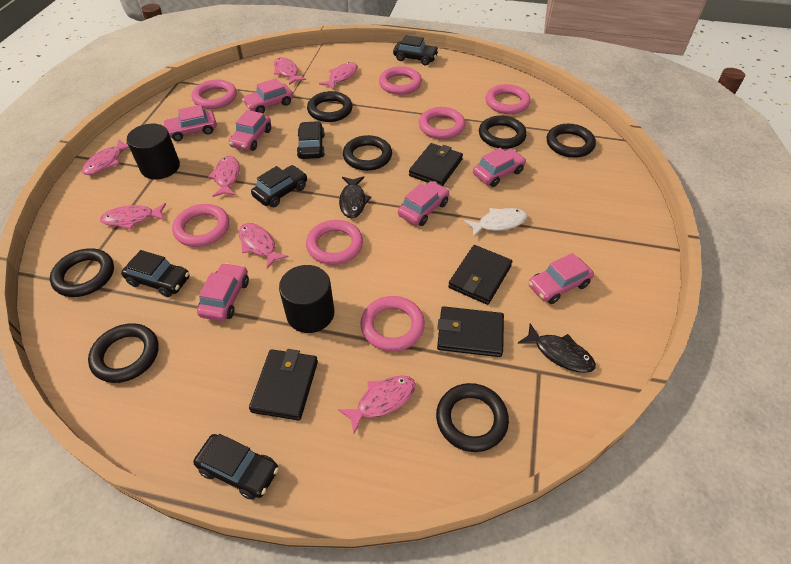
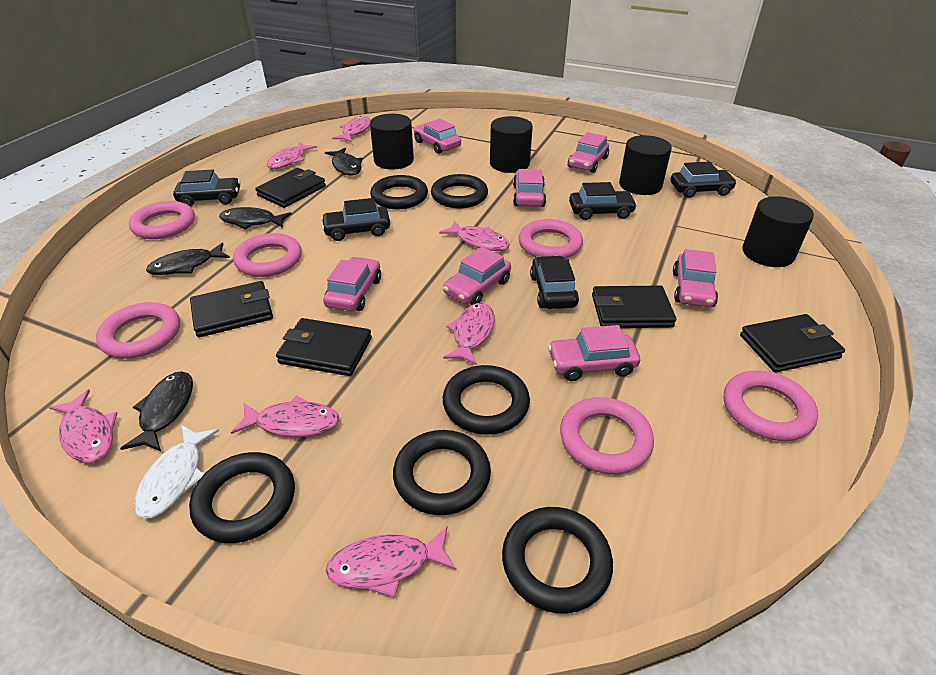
black cylinder: [127,124,180,179] [279,265,334,333] = 2 -> [370,114,414,170] [490,116,533,173] [619,135,672,195] [742,196,814,267] = 4
black fish: [339,176,371,218] [518,323,596,373] = 2 -> [120,371,193,451] [146,242,230,275] [219,207,292,230] [325,148,363,176] = 4
black ring: [50,248,114,297] [88,323,159,383] [307,91,352,122] [343,135,392,171] [436,383,509,452] [479,116,527,149] [547,124,596,158] = 7 -> [189,452,295,543] [370,175,428,209] [393,430,491,515] [431,174,488,208] [443,365,530,435] [502,507,613,613] = 6
black wallet: [249,349,318,421] [409,143,463,186] [437,306,504,357] [448,245,512,305] = 4 -> [190,281,273,337] [255,168,326,208] [276,318,372,376] [592,286,676,328] [740,314,845,373] = 5
pink ring: [172,204,229,247] [191,79,237,109] [306,220,363,265] [360,296,425,351] [379,66,422,95] [419,107,465,139] [486,84,531,114] = 7 -> [96,302,180,359] [129,201,195,239] [233,233,302,277] [518,219,583,259] [560,397,654,474] [724,371,818,441] = 6

